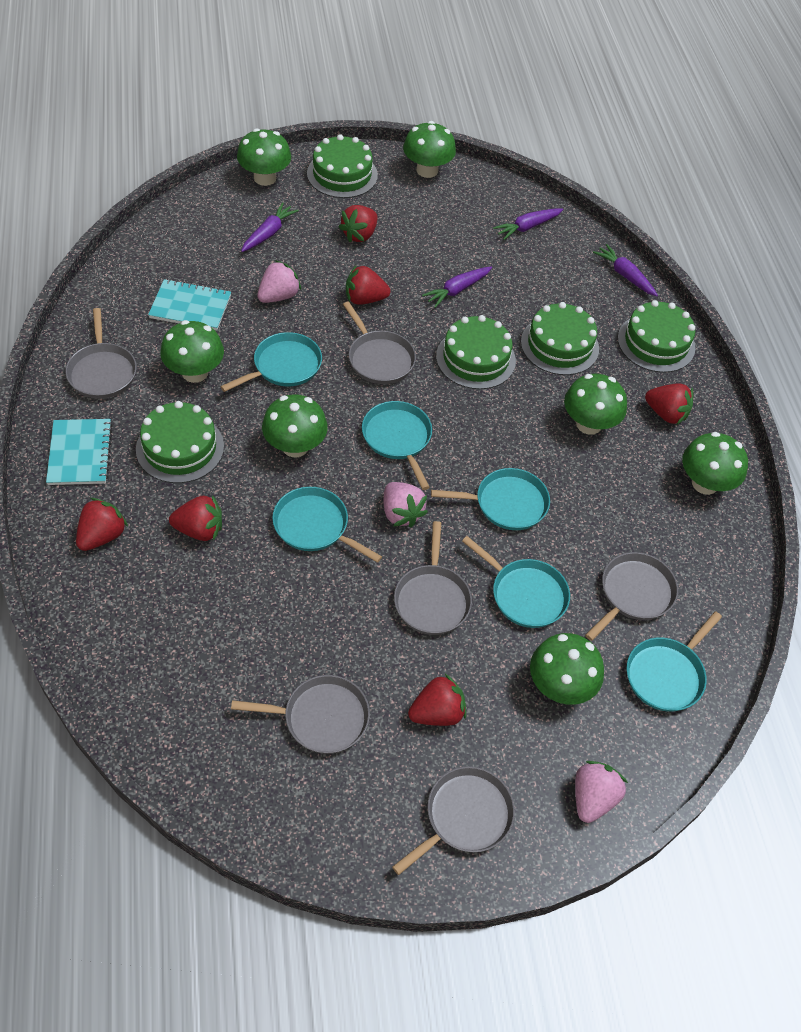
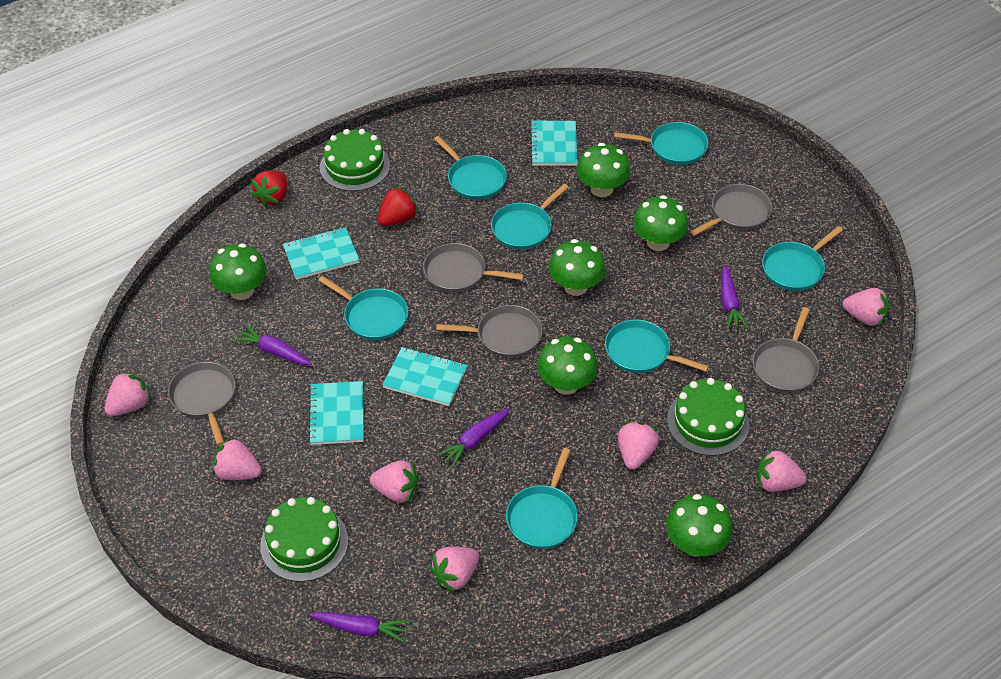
green cake: [136,401,224,483] [307,134,378,198] [436,315,516,389] [521,302,599,375] [618,300,696,373] = 5 -> [260,497,348,582] [320,129,390,191] [667,378,749,456] = 3
green mushroom: [161,320,224,383] [237,128,291,186] [262,395,328,457] [403,121,456,178] [530,633,604,705] [564,374,627,435] [682,432,748,495] = 7 -> [209,243,267,300] [537,336,598,395] [548,239,606,296] [577,143,630,197] [633,195,689,251] [666,494,733,557] = 6
grey pan: [65,308,137,399] [231,675,370,754] [343,301,416,384] [392,766,515,875] [394,521,472,635] [585,552,678,641] = 6 -> [168,362,236,446] [423,243,524,292] [436,305,543,358] [690,184,772,236] [753,307,819,393] = 5
pink strawberry: [257,260,301,303] [384,482,428,527] [575,761,628,823] = 3 -> [105,371,152,416] [212,437,262,480] [370,460,419,503] [430,547,479,593] [618,422,659,470] [757,449,806,492] [843,288,889,326] = 7
red strawberry: [76,498,128,551] [169,495,222,541] [339,205,377,242] [346,265,391,305] [408,674,466,726] [645,383,693,424] = 6 -> [251,170,287,207] [378,186,418,226] = 2
turquoise notebook: [46,419,113,485] [148,279,231,330] = 2 -> [283,227,360,280] [308,381,364,445] [383,347,467,406] [530,121,578,166] = 4
turquoise pan: [220,332,322,392] [272,487,382,563] [362,401,432,490] [431,468,550,530] [462,536,570,628] [627,611,722,712] = 6 -> [318,276,409,340] [434,136,507,200] [491,184,568,250] [506,448,578,549] [605,319,709,373] [614,122,709,165] [762,226,843,291] = 7

